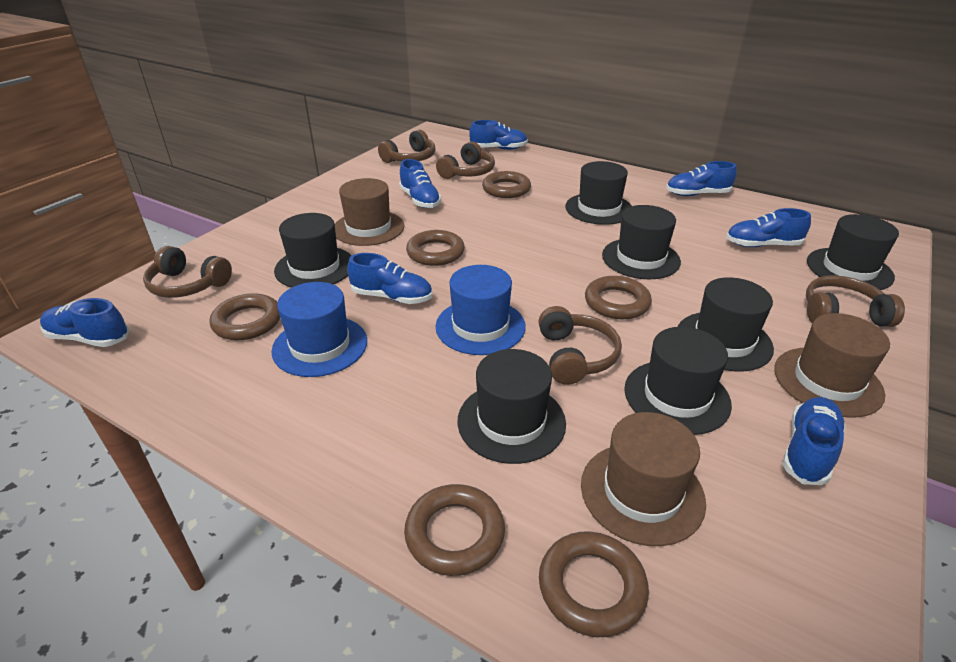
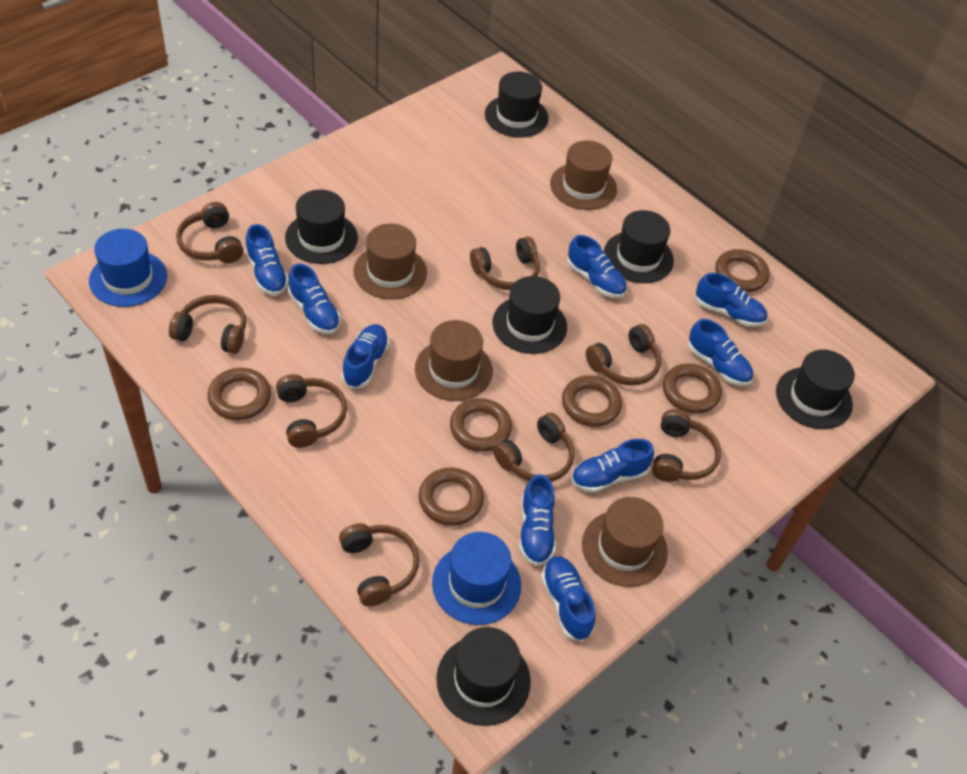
black hat: [274,213,351,288] [457,349,566,464] [565,161,632,225] [602,205,681,279] [624,327,732,435] [677,277,774,371] [807,214,899,290] = 7 -> [285,190,358,264] [436,627,531,726] [485,71,549,138] [492,276,567,354] [604,210,674,283] [776,349,855,429] = 6
blue shoe: [40,298,130,347] [347,253,432,304] [399,159,441,208] [469,120,528,150] [666,161,737,196] [726,208,811,247] [782,397,845,485] = 7 -> [245,224,289,296] [288,264,341,334] [341,324,389,389] [519,474,556,566] [541,556,596,642] [567,235,627,298] [571,439,654,493] [688,319,753,386] [695,273,767,327] = 9
brown hat: [335,178,404,246] [581,412,706,546] [774,313,890,418] = 3 -> [354,224,427,299] [415,320,493,401] [550,140,617,210] [582,497,668,587] = 4
brown headphones: [143,246,232,298] [378,130,436,163] [436,142,495,179] [538,306,622,385] [806,275,905,327] = 5 -> [169,295,246,354] [176,202,243,263] [276,374,347,448] [339,523,419,606] [470,236,540,290] [493,412,575,482] [586,324,661,386] [652,409,721,482] = 8

